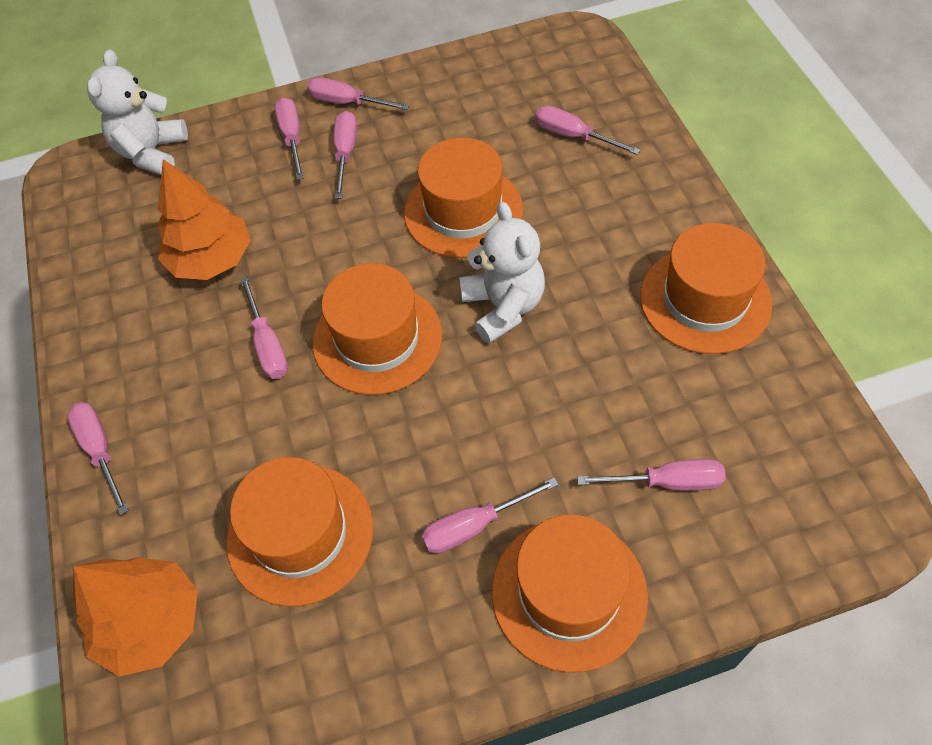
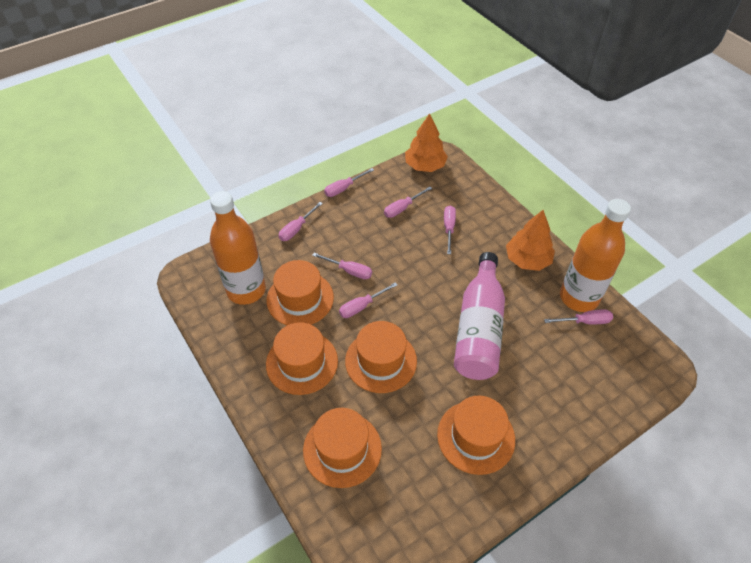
orange bottle: none = 0 -> [210,191,266,305] [560,199,631,312] = 2
pink bottle: none = 0 -> [454,252,505,380] = 1
pink screwdriver: [67,402,129,515] [240,277,288,379] [275,97,304,180] [307,77,409,110] [334,111,357,199] [421,477,559,554] [535,106,641,155] [577,459,726,491] = 8 -> [279,202,323,241] [312,253,372,279] [324,168,374,197] [339,282,397,318] [384,186,432,218] [444,205,456,254] [544,309,613,324] = 7
white teddy bear: [87,49,188,175] [459,202,545,344] = 2 -> none = 0

